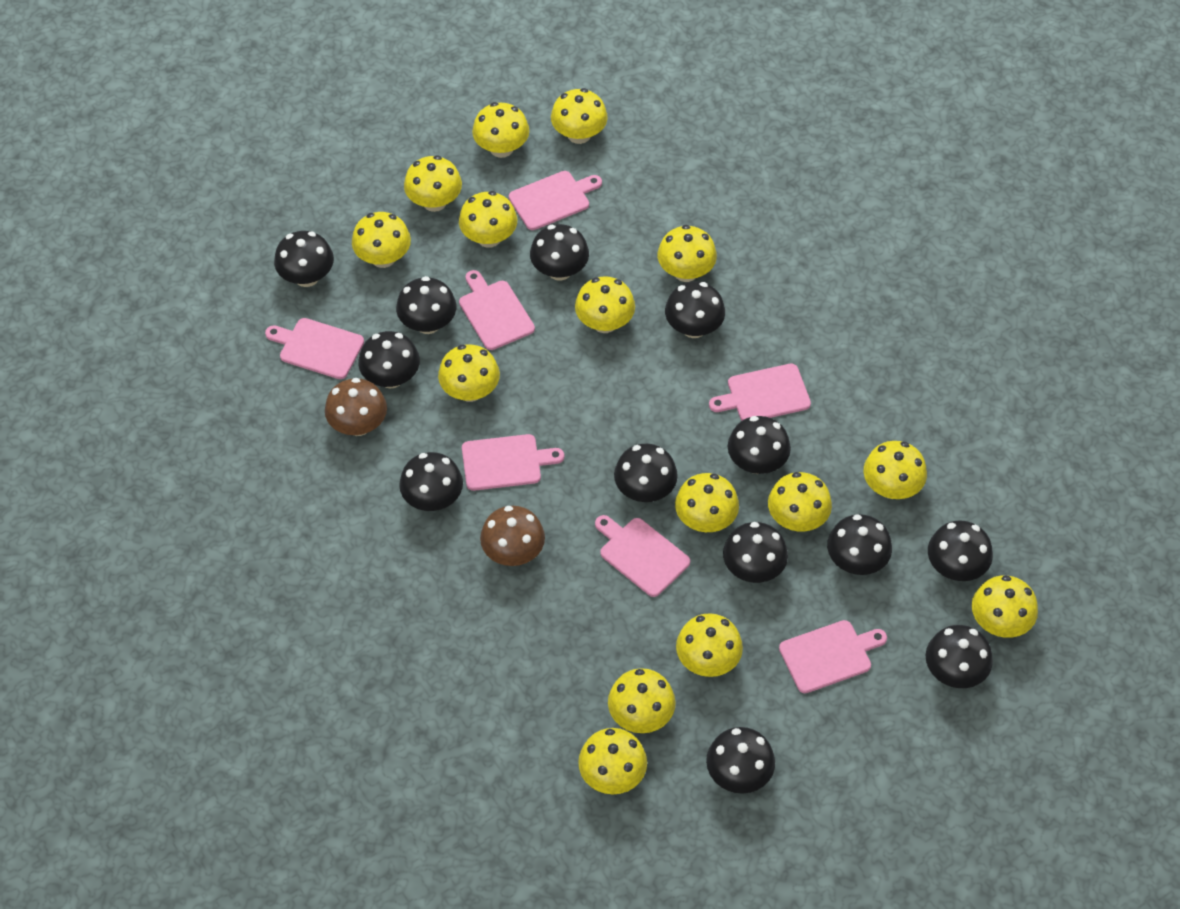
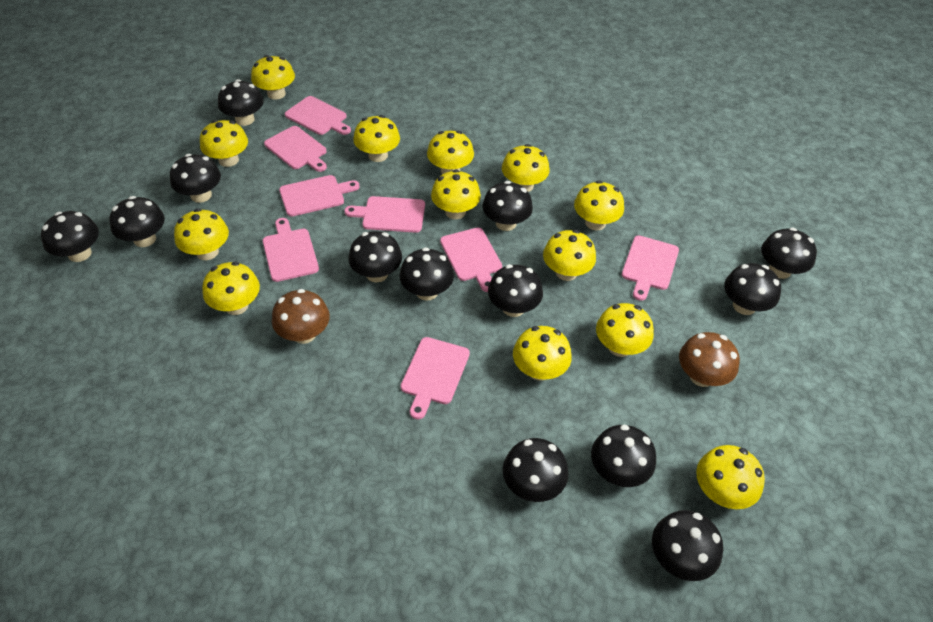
pink cutting board: [265,318,364,379] [459,270,535,350] [462,434,564,491] [509,171,602,230] [595,515,690,597] [709,364,811,421] [779,620,887,693] = 7 -> [263,218,319,282] [264,126,327,172] [279,175,359,217] [285,96,351,135] [344,196,425,233] [401,337,470,419] [440,228,502,292] [622,235,679,301] = 8
yellow mushroom: [352,212,411,268] [404,155,462,212] [438,345,500,402] [459,191,517,248] [472,102,529,158] [551,88,608,144] [575,276,635,333] [578,728,647,794] [608,668,676,733] [658,225,717,282] [675,473,739,532] [676,613,743,677] [768,472,832,531] [864,441,927,499] [972,575,1038,638] = 15 -> [174,209,229,260] [200,120,248,167] [202,262,260,315] [251,55,295,100] [353,115,400,162] [427,131,474,174] [431,170,481,219] [502,144,550,192] [513,326,572,381] [543,230,596,281] [574,180,624,231] [596,303,654,357] [696,445,765,509] = 13

